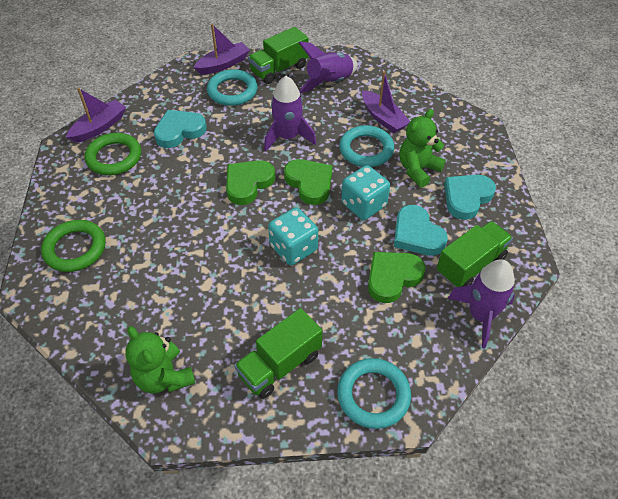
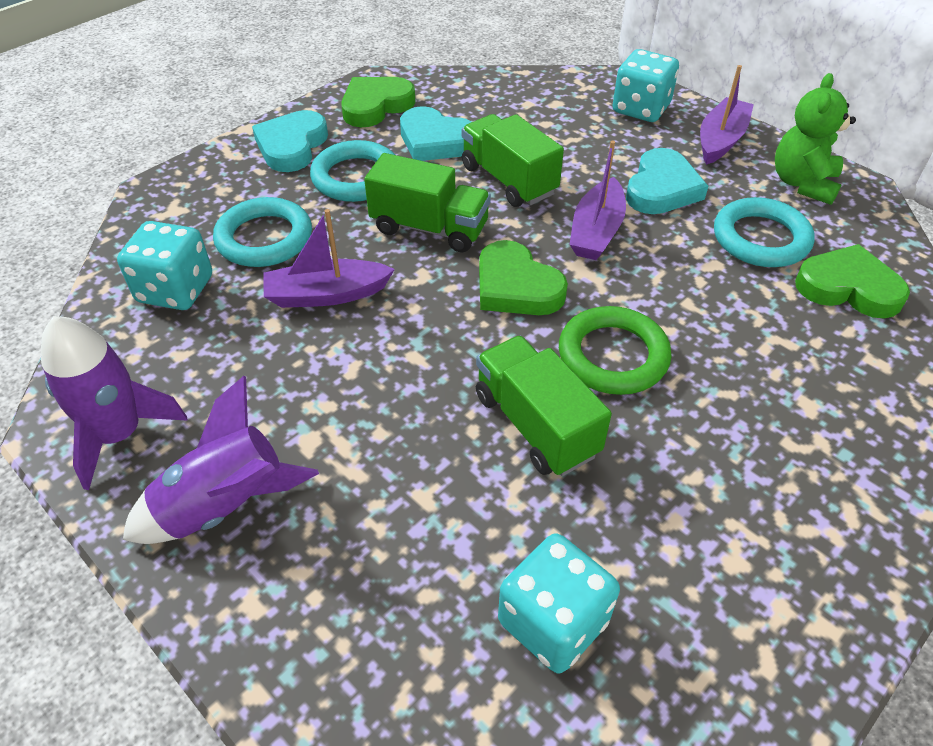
green ring: [41,220,106,272] [85,133,141,175] = 2 -> [559,306,672,395] = 1
green teddy bear: [126,326,195,393] [399,109,446,188] = 2 -> [775,73,856,205] = 1
purple rocket: [264,76,316,151] [298,41,358,93] [447,259,515,348] = 3 -> [41,316,188,490] [123,376,319,544] = 2
turquoise dice: [268,207,318,265] [341,165,390,220] = 2 -> [117,221,212,310] [498,534,620,673] [612,49,679,122] = 3

